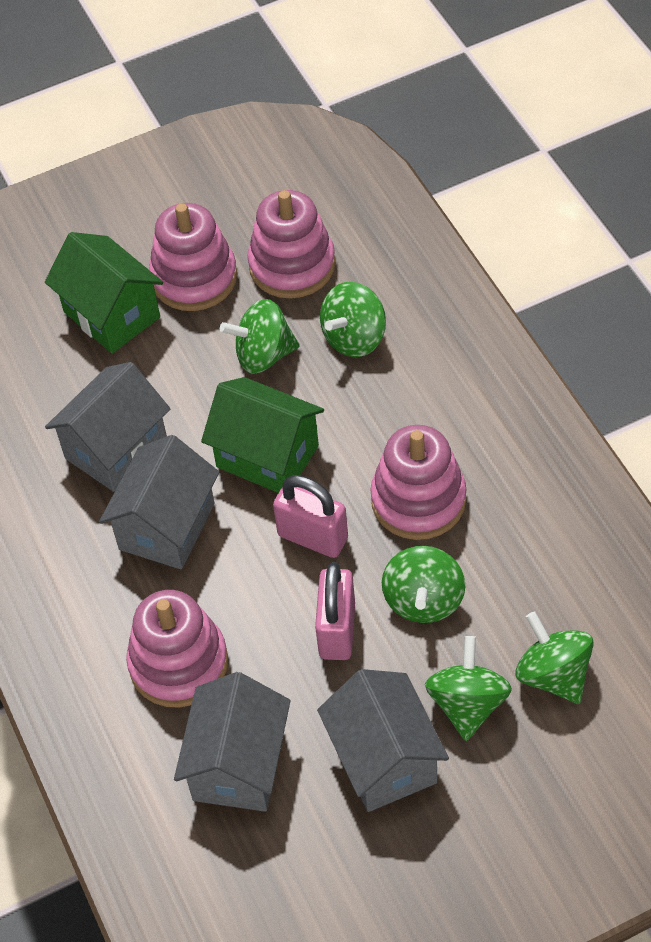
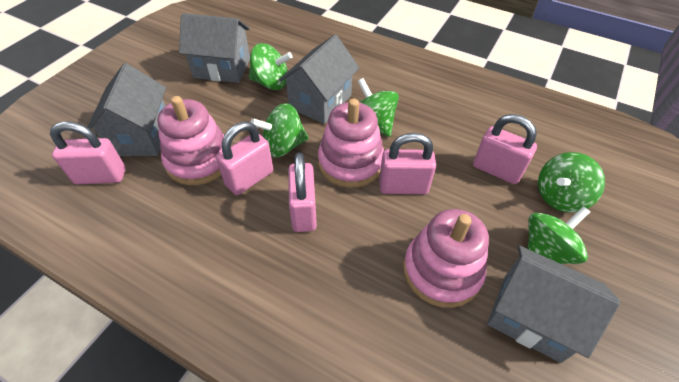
green house: [45,232,163,353] [201,377,324,493] = 2 -> none = 0
pink padlock: [273,475,348,558] [315,562,355,660] = 2 -> [50,121,126,184] [216,122,273,195] [288,152,317,232] [379,133,436,194] [473,114,537,184] = 5
pink stacking toy: [126,590,228,708] [149,203,237,311] [247,190,335,299] [370,425,466,540] = 4 -> [157,96,224,185] [318,99,384,188] [403,209,489,308] = 3

